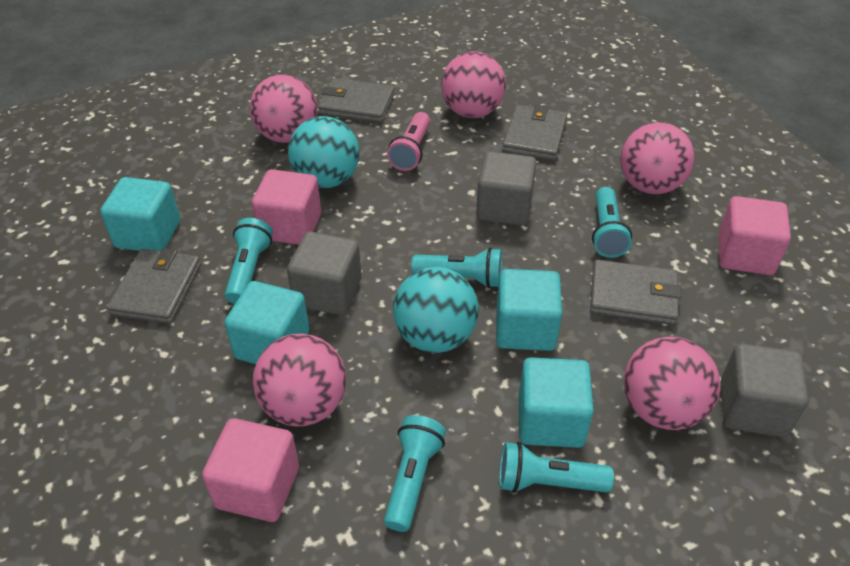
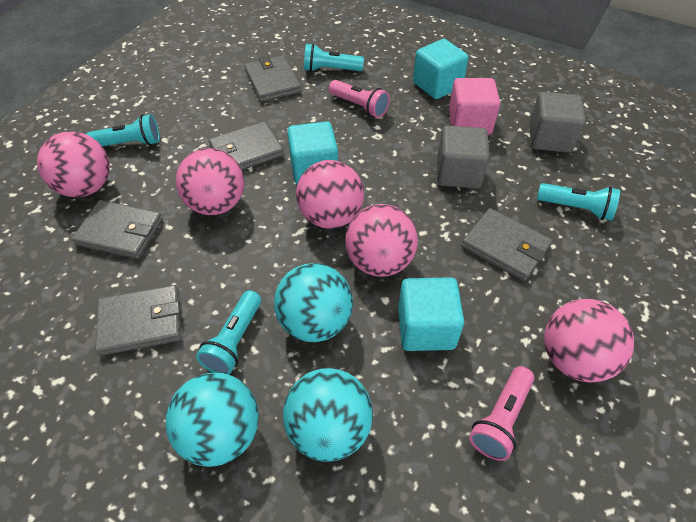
grey cube: [287,231,361,315] [476,151,536,226] [721,343,809,437] = 3 -> [437,126,490,188] [529,92,586,153] = 2
grey wallet: [107,248,201,324] [318,78,395,123] [502,105,567,161] [590,260,681,325] = 4 -> [72,200,163,259] [95,285,181,356] [209,121,284,170] [244,55,301,102] [462,208,552,281] = 5
pink cube: [202,418,299,522] [252,169,321,245] [718,196,791,275] = 3 -> [449,78,500,135] = 1
pink flashlight: [387,112,430,171] = 1 -> [329,80,390,118] [469,366,534,461] = 2
turquoise ball: [288,116,360,188] [393,267,479,353] = 2 -> [165,373,259,467] [274,263,353,342] [283,368,373,462] = 3
turquoise cube: [100,177,180,251] [225,281,309,364] [496,269,562,351] [519,357,594,448] = 4 -> [287,121,338,185] [398,277,464,351] [413,39,469,99] = 3
turquoise flashlight: [225,218,273,304] [384,415,446,532] [411,247,502,288] [499,442,614,493] [592,187,632,258] = 5 -> [86,114,160,146] [196,290,261,375] [304,43,364,72] [537,183,620,221] = 4

